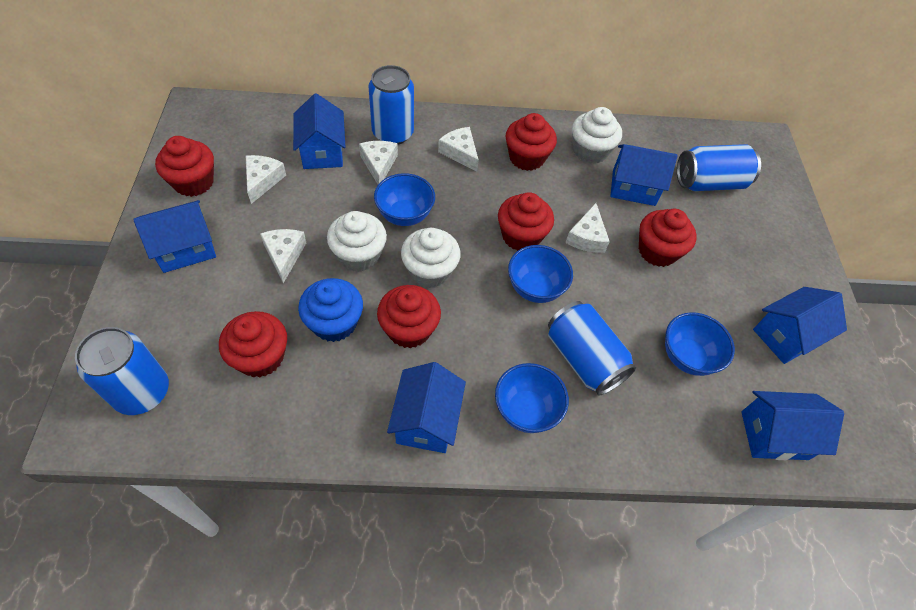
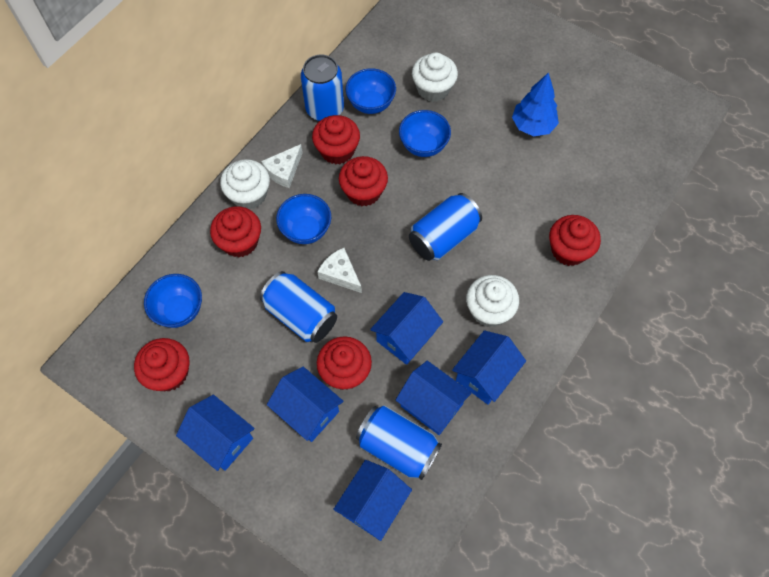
blue cupcake: [298,278,363,342] = 1 -> none = 0
blue tree: none = 0 -> [512,72,559,136] = 1
white cheese: [246,155,286,204] [260,229,306,283] [359,141,398,184] [438,127,479,172] [565,203,610,253] = 5 -> [261,144,303,188] [317,248,362,293] = 2

